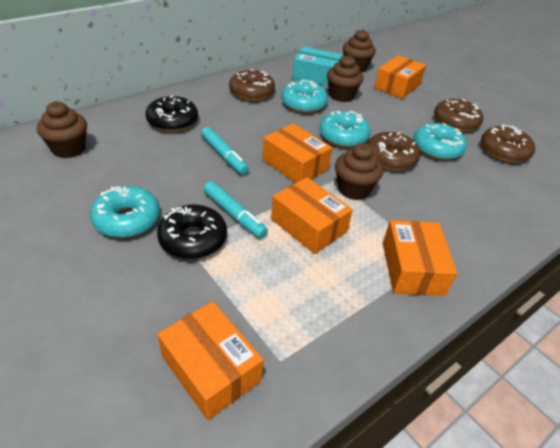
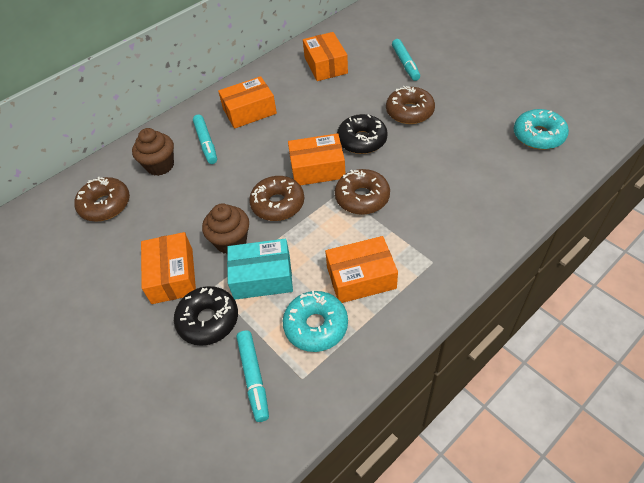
brown cupcake: [37,101,87,158] [327,55,364,102] [335,143,383,200] [343,29,376,72] = 4 -> [132,128,174,176] [202,203,249,254] = 2
turquoise donut: [90,186,160,238] [281,80,328,113] [319,111,371,147] [413,123,467,160] = 4 -> [283,291,348,352] [514,109,569,150] = 2
turquoise marker: [201,127,249,175] [203,181,268,238] = 2 -> [193,115,217,164] [237,330,269,422] [392,39,420,81] = 3

